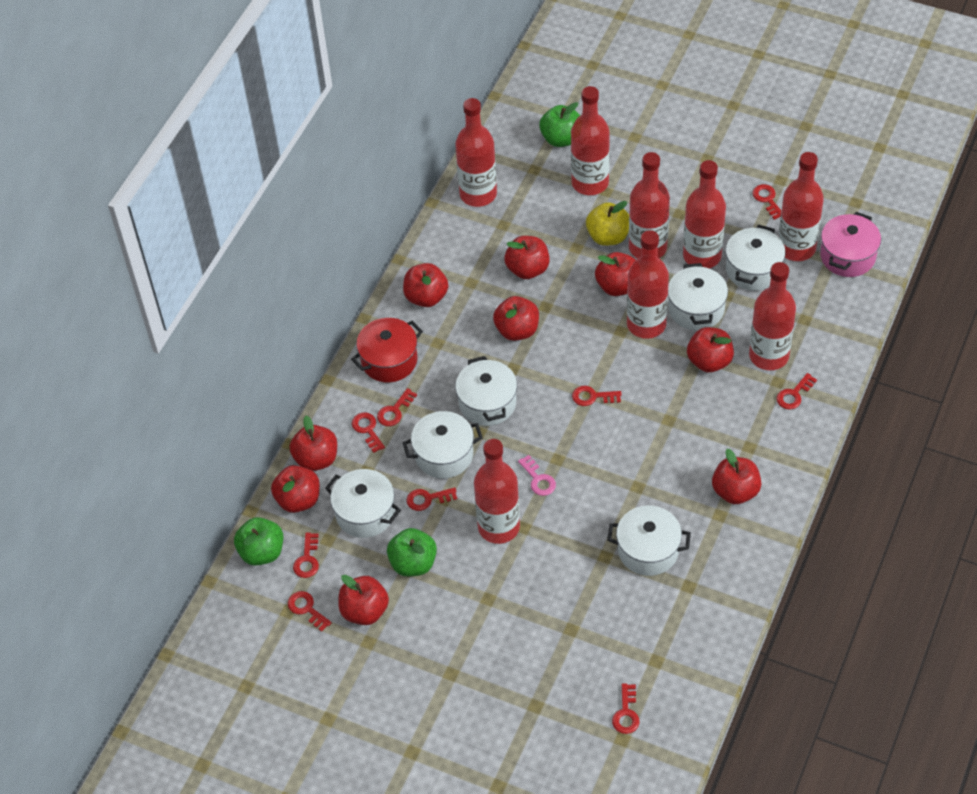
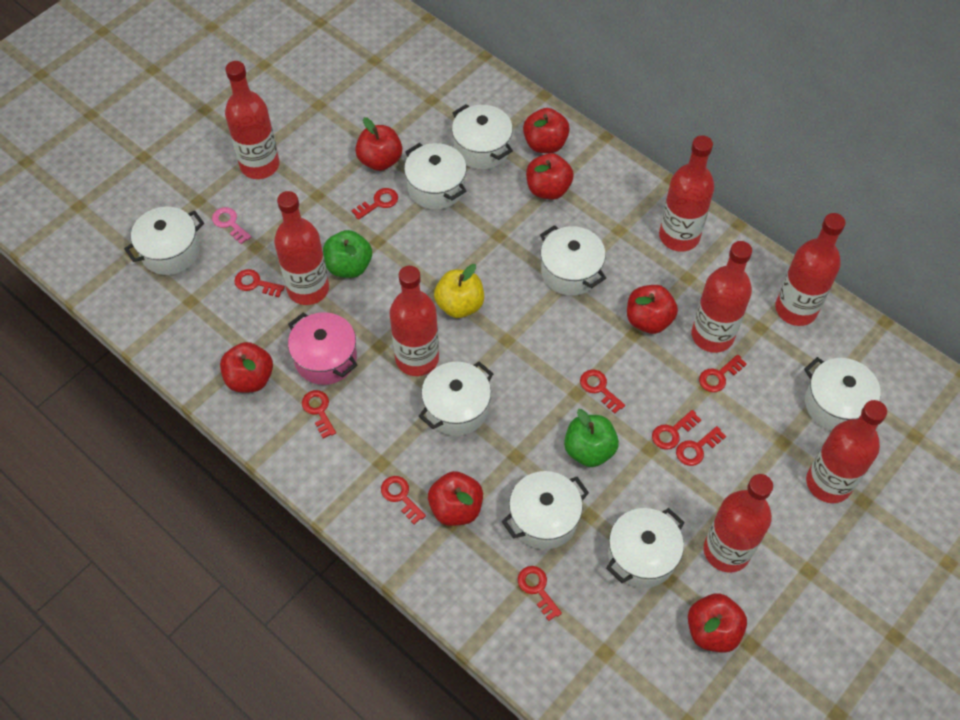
green apple: [234,517,283,566] [387,528,437,576] [539,102,580,147] = 3 -> [323,230,372,278] [564,409,619,467] = 2
red apple: [271,465,320,513] [290,416,337,471] [338,575,389,625] [403,263,448,307] [493,296,539,341] [504,236,550,279] [595,252,635,296] [687,327,734,373] [712,449,762,504] = 9 -> [220,342,273,393] [355,117,402,171] [428,471,483,526] [523,108,570,153] [526,153,574,200] [627,285,678,334] [688,593,747,653] = 7
red pot: [351,318,423,382] = 1 -> none = 0
white pot: [325,469,401,538] [402,411,483,478] [455,356,517,426] [607,506,691,576] [668,263,728,330] [726,224,786,291] = 6 -> [124,207,204,275] [404,143,467,210] [419,362,494,436] [452,104,513,169] [502,471,589,549] [540,225,606,296] [606,508,684,588] [804,357,881,431] = 8

